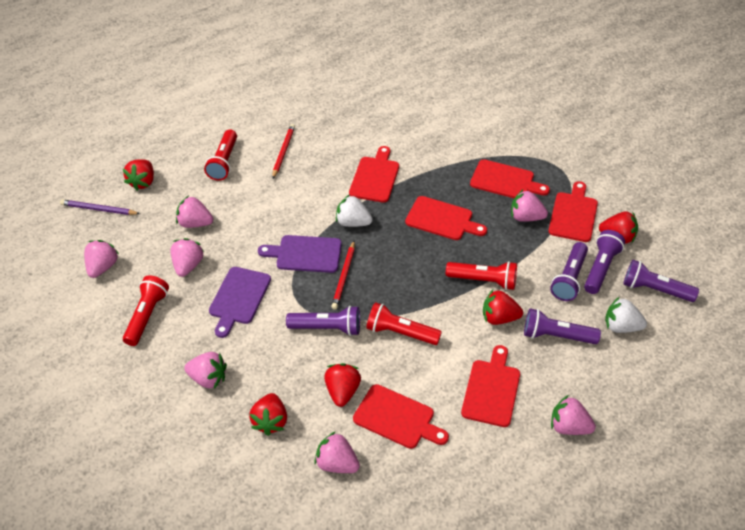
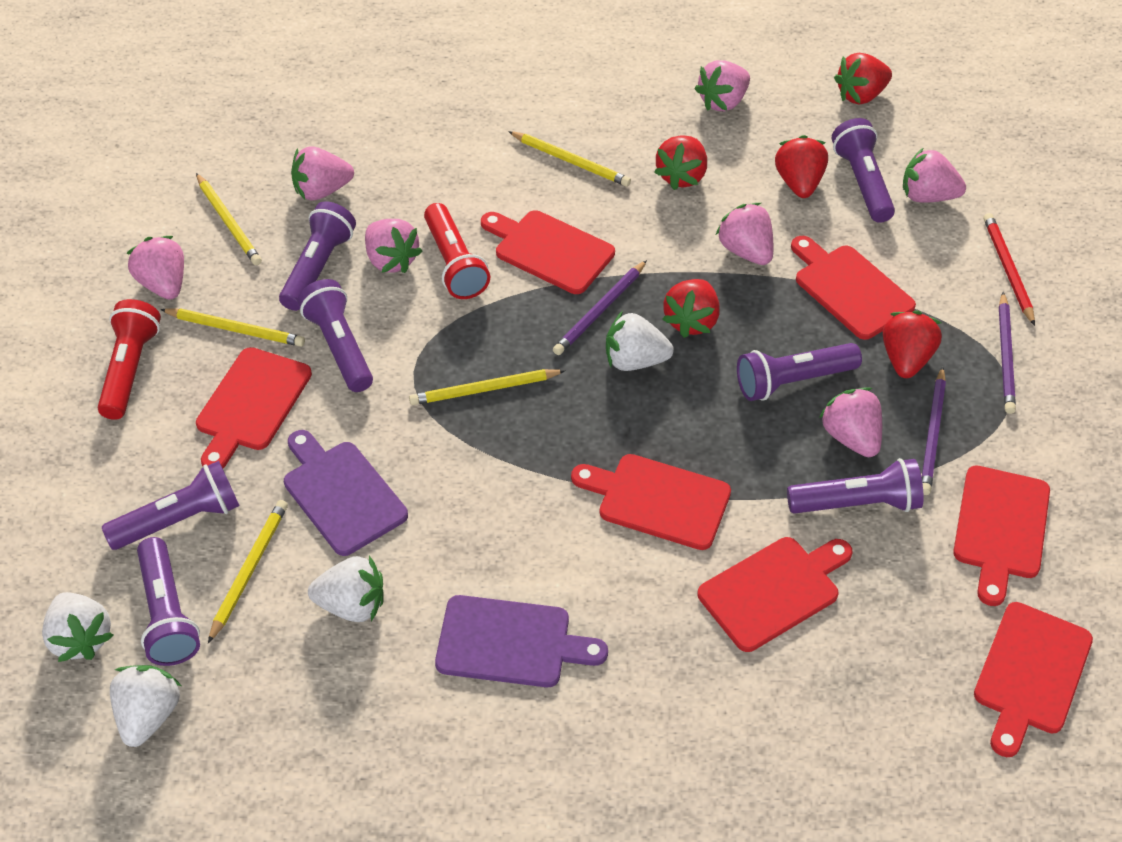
purple flashlight: [286,306,360,336] [524,308,601,344] [550,242,588,301] [584,230,625,294] [623,260,699,302] = 5 -> [102,461,239,550] [137,537,200,666] [279,201,356,311] [298,279,373,392] [737,343,862,401] [787,458,924,514] [832,118,895,223] = 7
purple pencil: [60,200,140,215] = 1 -> [553,260,647,355] [922,366,946,495] [999,292,1016,414] = 3
red cutting board: [349,146,399,203] [353,384,449,449] [405,196,487,240] [461,345,520,427] [470,159,550,198] [548,181,598,242] = 6 -> [196,347,312,468] [481,210,615,294] [571,454,731,550] [697,537,853,652] [791,236,916,340] [953,465,1050,606] [974,602,1093,757] = 7
red flashlight: [123,275,169,346] [204,129,237,181] [366,302,442,345] [446,261,517,290] = 4 -> [98,299,161,420] [424,203,490,299] = 2
red pencil: [272,124,295,178] [331,241,355,310] = 2 -> [983,213,1035,326] = 1
white strawberry: [336,194,373,227] [605,297,647,333] = 2 -> [42,592,113,662] [110,665,181,747] [308,556,384,622] [606,311,674,371] = 4
yellow pencil: none = 0 -> [160,308,305,347] [196,173,262,265] [208,500,288,643] [409,369,566,405] [508,131,631,187] = 5

